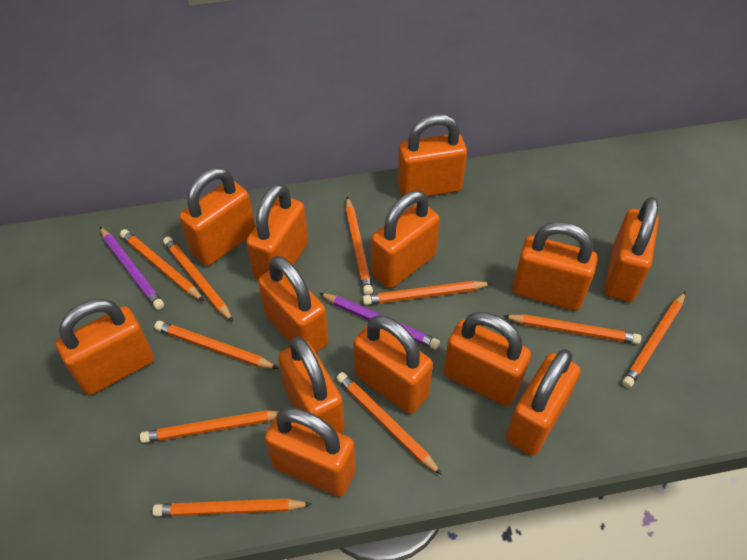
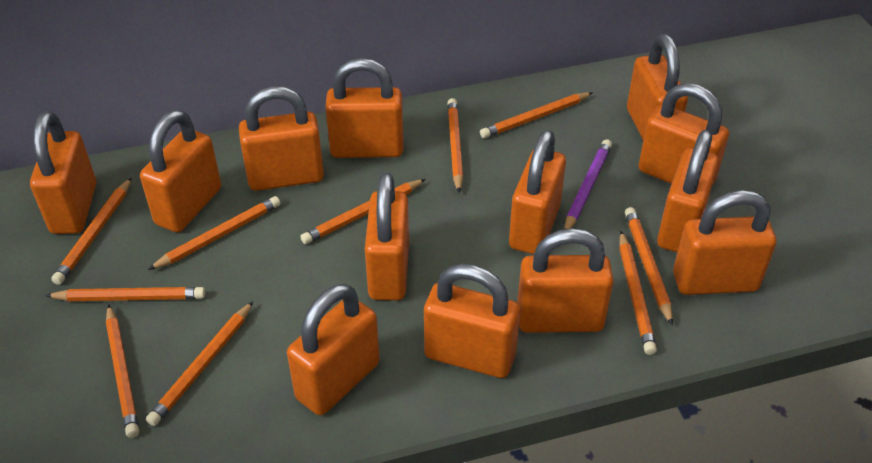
purple pencil: [100,227,164,310] [319,293,440,350] = 2 -> [564,139,612,229] = 1

